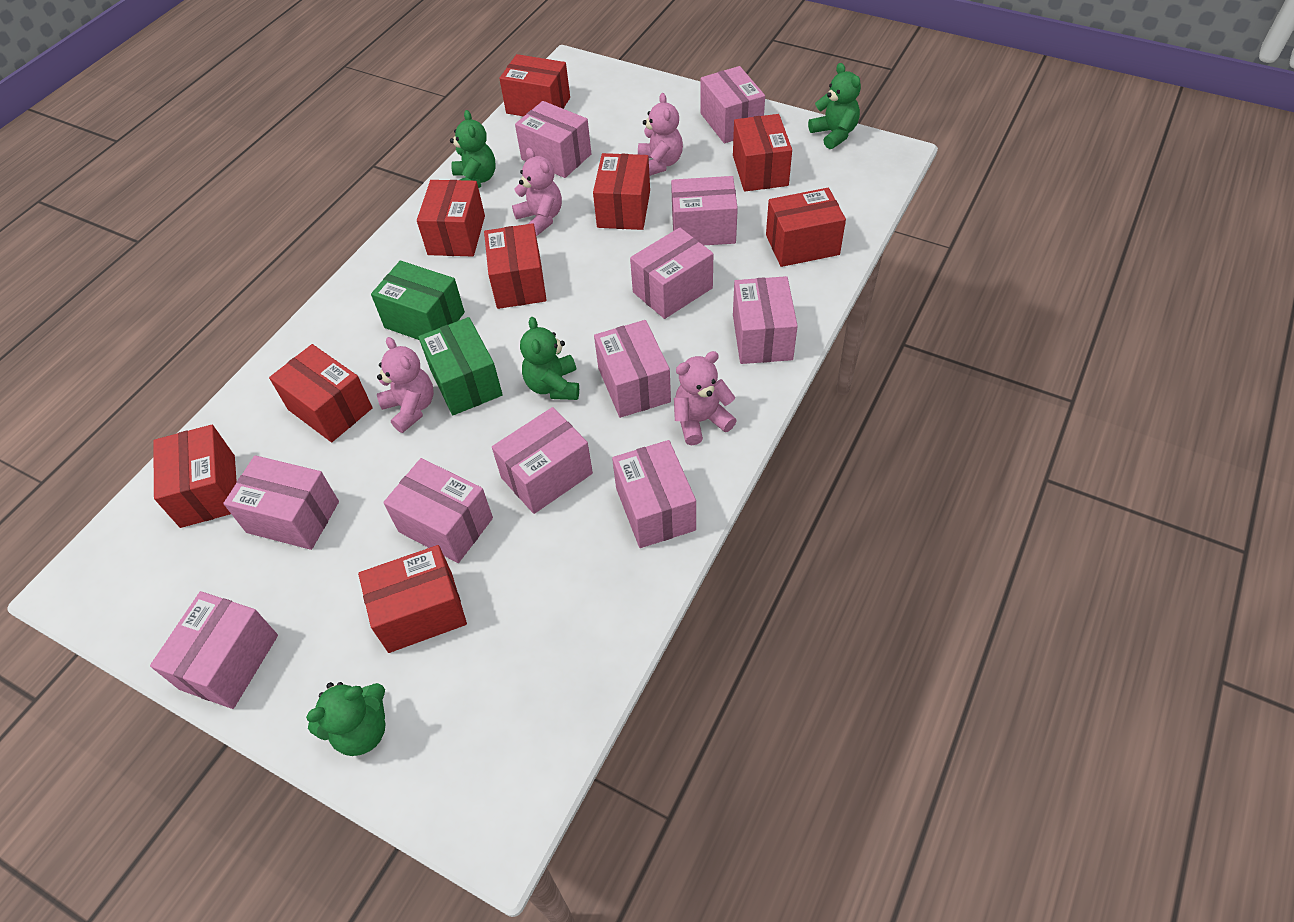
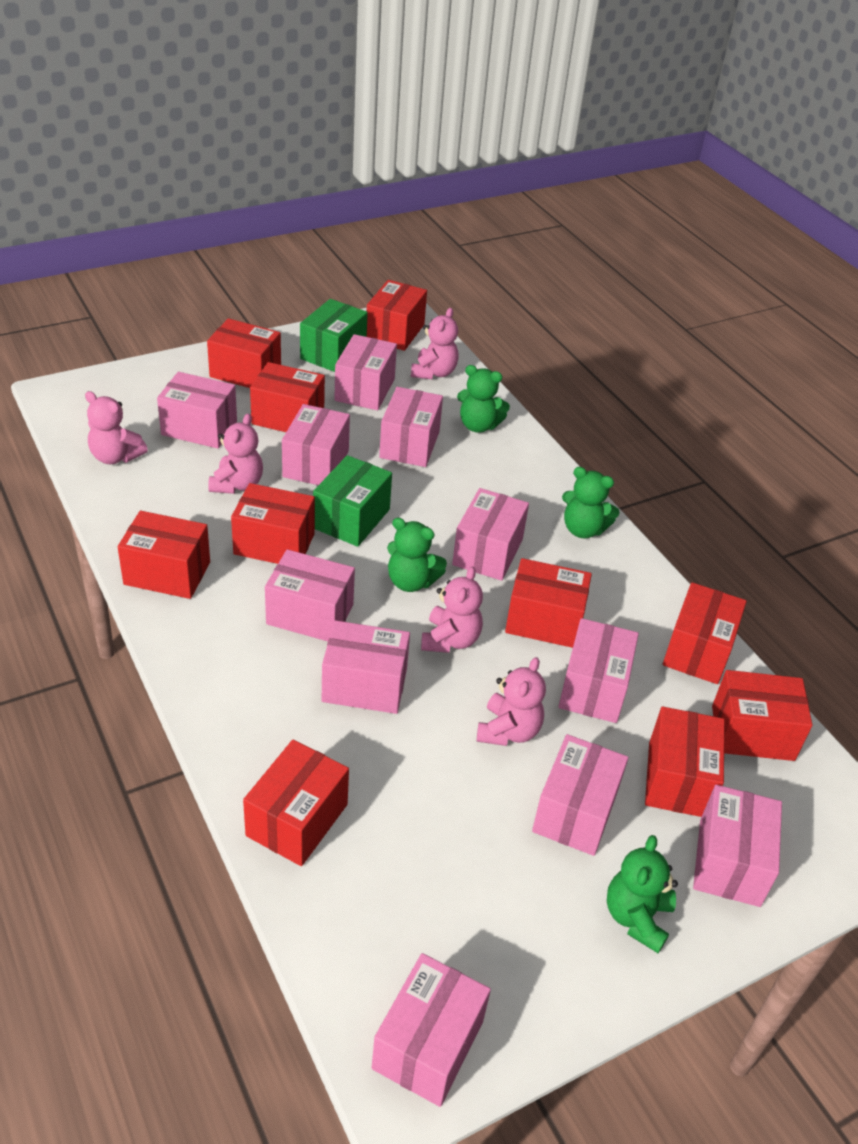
pink teddy bear: [377,337,434,433] [512,148,562,236] [638,93,683,176] [674,351,737,445] = 4 -> [85,391,148,464] [208,413,263,494] [411,308,459,379] [421,567,483,653] [477,657,546,746] = 5
red box: [153,425,237,528] [269,344,373,442] [358,545,467,653] [417,180,485,257] [484,223,547,309] [499,54,570,117] [593,153,650,230] [733,114,792,192] [766,188,846,267] = 9 -> [118,511,210,599] [207,318,281,388] [231,483,315,564] [243,740,349,866] [250,362,325,432] [367,280,427,351] [505,558,592,648] [645,706,724,817] [663,582,747,684] [712,670,813,761] = 10

